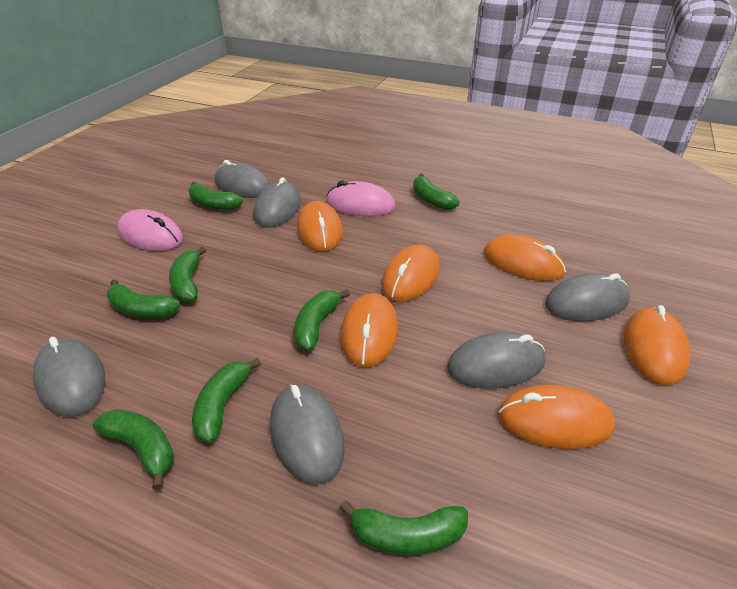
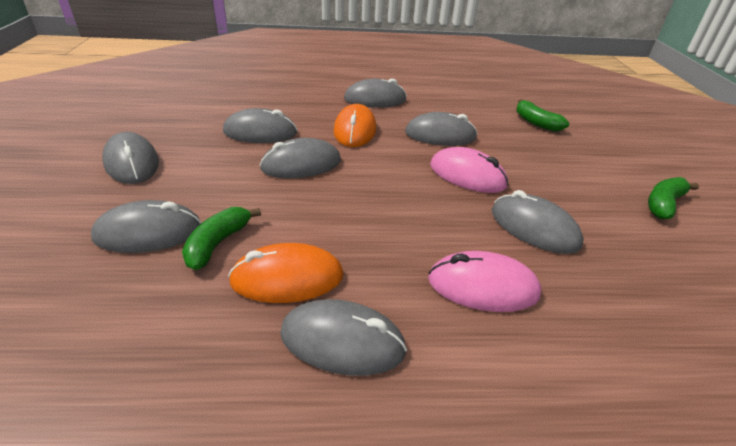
green banana: [93,409,174,490] [107,280,180,319] [169,247,206,303] [189,182,243,210] [192,358,261,443] [294,290,350,351] [339,501,468,556] [413,174,460,210] = 8 -> [182,207,261,270] [516,99,569,132] [648,177,699,219] = 3
grey mouse: [33,337,105,417] [214,160,271,198] [253,177,301,228] [270,385,345,485] [447,332,545,389] [545,273,630,321] = 6 -> [91,200,201,253] [102,132,159,184] [223,108,297,143] [259,138,341,178] [280,299,407,376] [344,78,407,108] [405,112,478,146] [492,190,584,254] = 8
orange mouse: [297,201,343,251] [341,293,398,367] [381,244,440,302] [484,235,566,281] [498,385,615,449] [624,305,690,385] = 6 -> [228,243,344,303] [334,104,376,147] = 2

